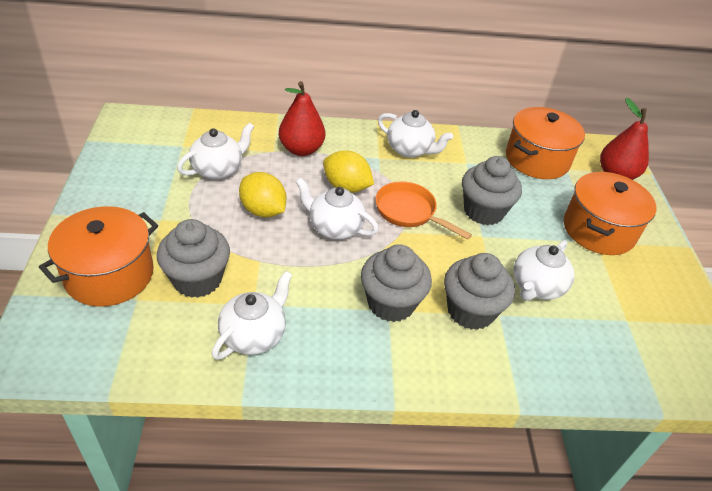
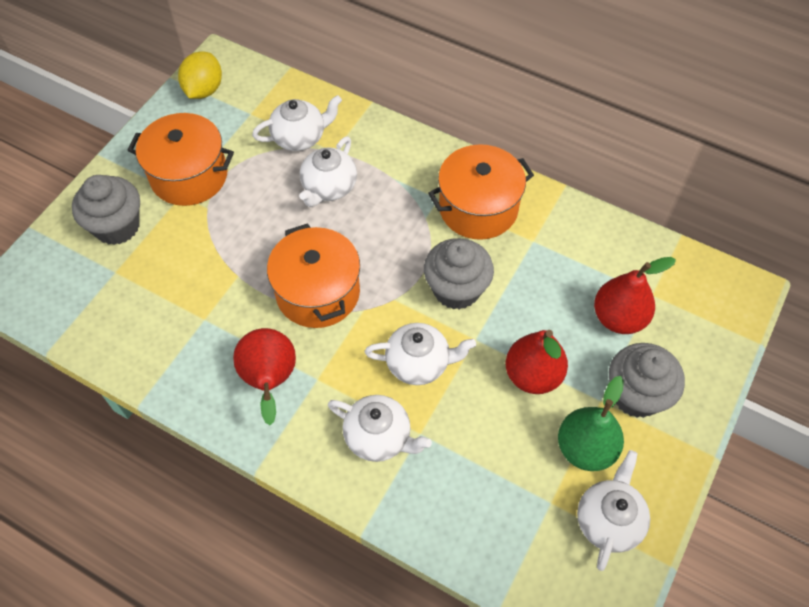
green pear: none = 0 -> [558,376,624,471] = 1
grey cupcake: [157,219,230,298] [361,245,432,322] [444,253,515,330] [462,156,522,225] = 4 -> [72,175,140,245] [424,238,494,310] [609,343,685,418] = 3
orange pan: [375,182,472,240] = 1 -> none = 0
red pear: [279,81,325,156] [600,98,649,180] = 2 -> [233,328,296,425] [506,330,568,394] [594,257,676,334] = 3
yellow lemon: [239,172,286,218] [323,150,374,193] = 2 -> [178,51,222,99] = 1

